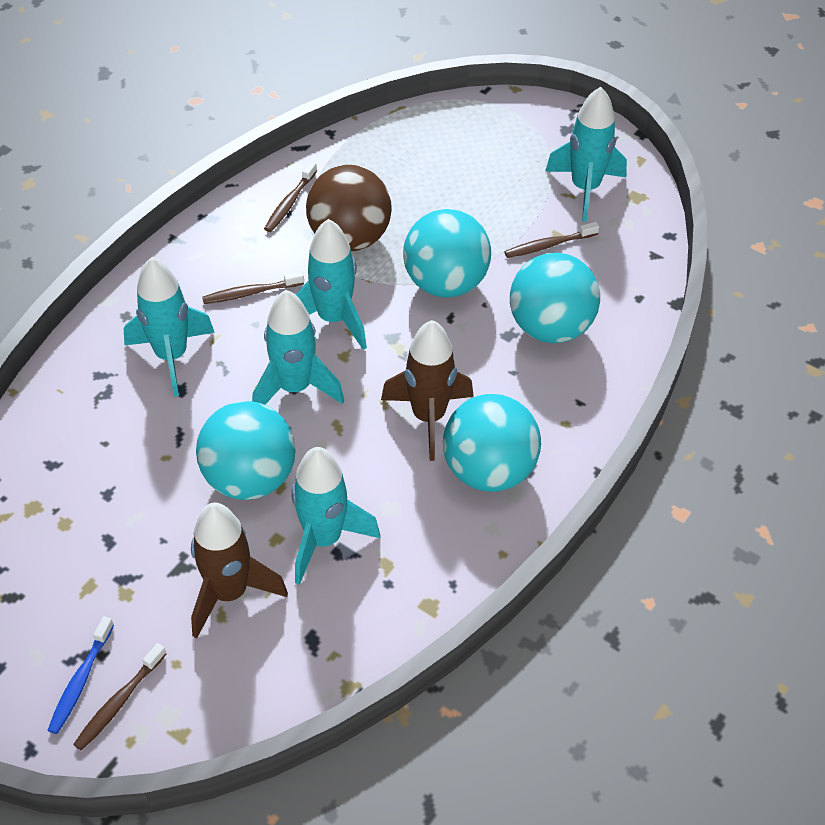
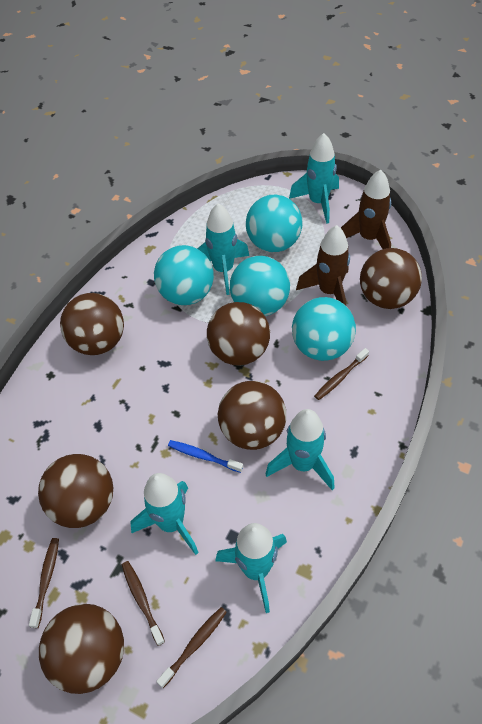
brown ball: [306,165,392,251] = 1 -> [38,454,113,528] [39,604,124,694] [60,293,124,355] [207,302,270,366] [218,381,286,450] [360,248,422,309] = 6

